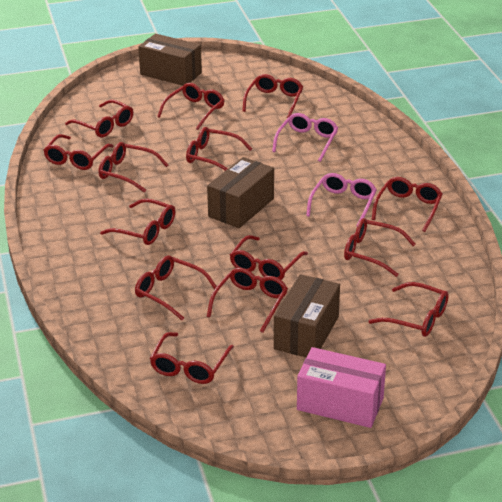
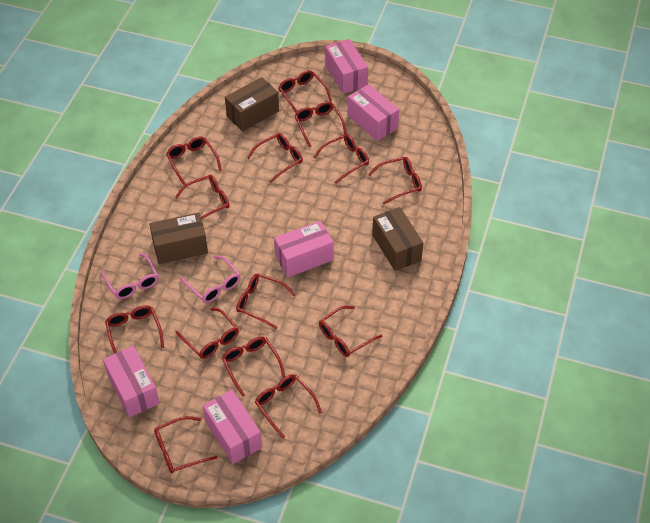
pink box: [297,347,386,428] = 1 -> [103,346,160,418] [203,390,262,464] [274,221,334,277] [325,39,368,94] [348,84,399,141] = 5

